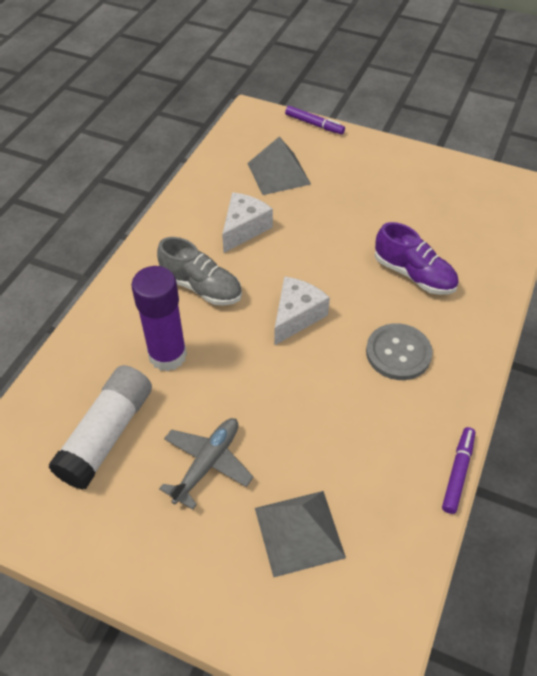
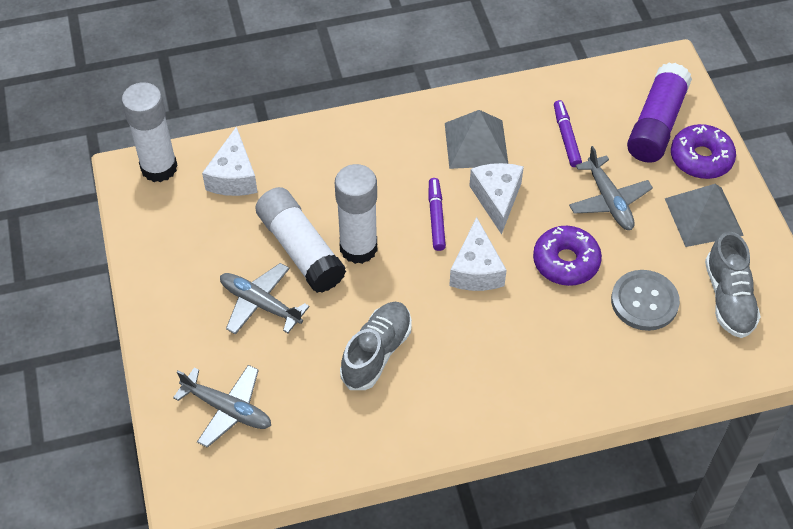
grey plane: [159,418,253,510] = 1 -> [173,365,271,448] [220,263,310,335] [569,146,653,230] = 3
grey shoe: [157,237,242,305] = 1 -> [340,302,412,390] [705,231,761,338] = 2
purple donut: none = 0 -> [533,226,602,286] [671,124,736,179] = 2
purple shoe: [375,222,459,295] = 1 -> none = 0
white cheese: [222,192,273,253] [274,276,330,346] = 2 -> [202,126,258,196] [449,217,507,291] [469,163,524,235] = 3
white glue stick: [48,365,152,490] = 1 -> [121,82,177,182] [255,187,346,293] [335,164,377,264] = 3

